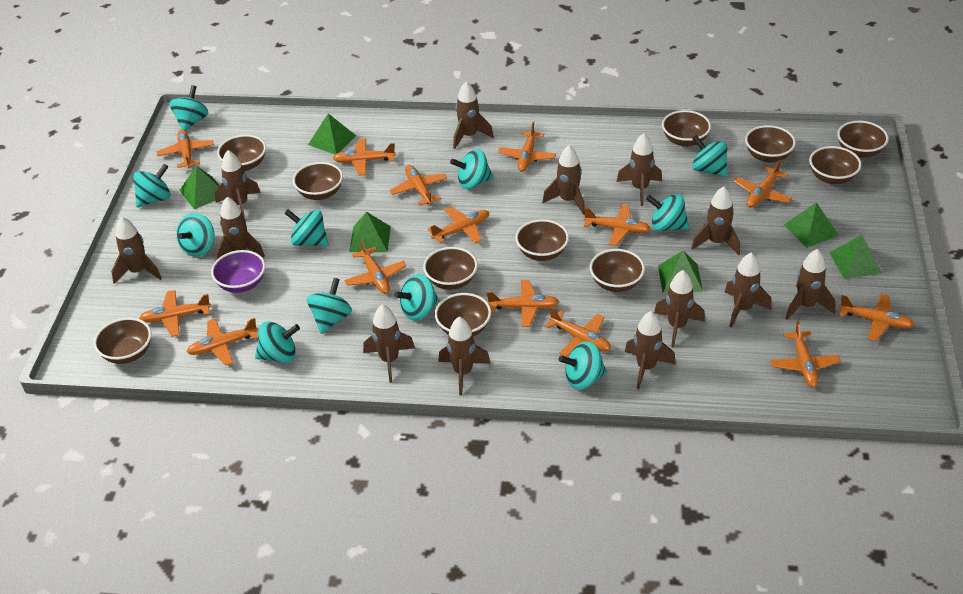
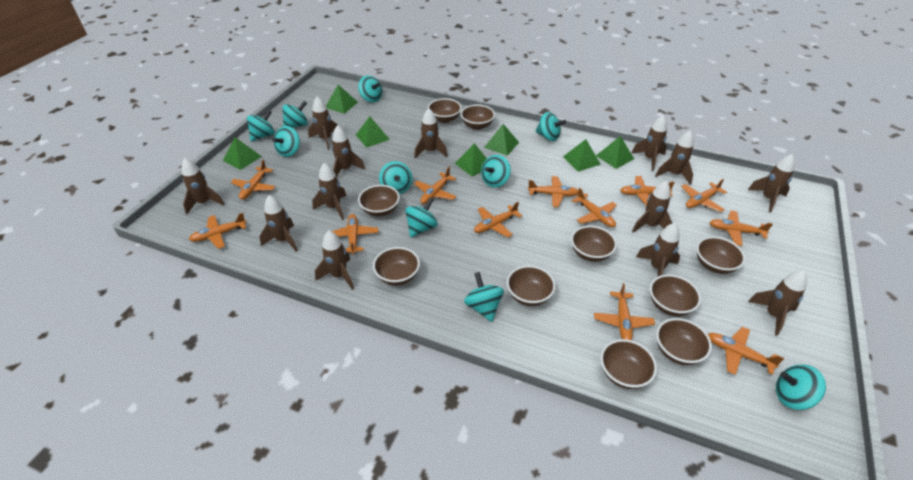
brown bowl: [94,318,151,364] [217,134,266,171] [293,162,343,200] [423,247,478,290] [435,293,491,336] [515,219,569,261] [590,249,645,292] [662,110,711,147] [745,125,796,163] [809,146,861,184] [837,121,889,158] = 11 -> [358,185,400,216] [373,247,420,286] [428,98,462,123] [461,105,495,130] [507,265,556,306] [571,226,617,262] [600,339,657,389] [650,274,701,316] [656,318,712,365] [696,236,745,274] = 10
green pyramid: [179,166,220,209] [308,113,356,154] [349,212,391,252] [658,251,703,293] [784,202,839,248] [829,235,882,279] = 6 -> [223,137,262,170] [326,85,358,114] [356,116,390,148] [455,143,487,177] [484,124,519,156] [563,139,601,172] [596,136,634,169] = 7
orange plane: [139,290,211,337] [157,129,214,168] [187,318,258,366] [333,139,396,176] [344,239,406,294] [390,165,447,205] [428,207,489,244] [487,280,559,327] [498,122,556,172] [545,307,611,357] [584,204,651,246] [734,159,792,207] [770,320,841,387] [839,293,914,341] = 14 -> [189,213,247,249] [231,160,275,200] [332,214,379,254] [414,167,456,204] [474,202,522,237] [528,176,579,207] [572,188,616,227] [594,283,655,340] [620,176,675,206] [681,179,727,212] [708,327,784,375] [709,211,773,246] = 12
purple bowl: [211,250,265,293] = 1 -> none = 0
turquoise spinning top: [133,164,171,207] [169,85,209,131] [176,213,215,257] [255,321,300,363] [284,209,329,246] [307,278,352,334] [394,274,439,321] [450,149,494,189] [558,341,607,390] [646,194,689,231] [692,135,727,177] = 11 -> [247,110,275,141] [272,126,300,157] [282,101,308,128] [358,75,383,102] [379,161,412,194] [405,198,438,237] [464,272,504,322] [481,155,511,188] [535,112,566,141] [776,365,826,410] = 10

